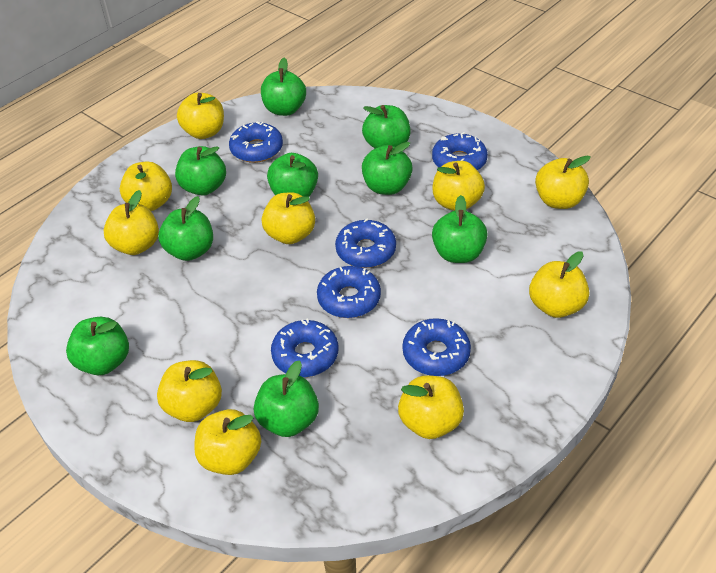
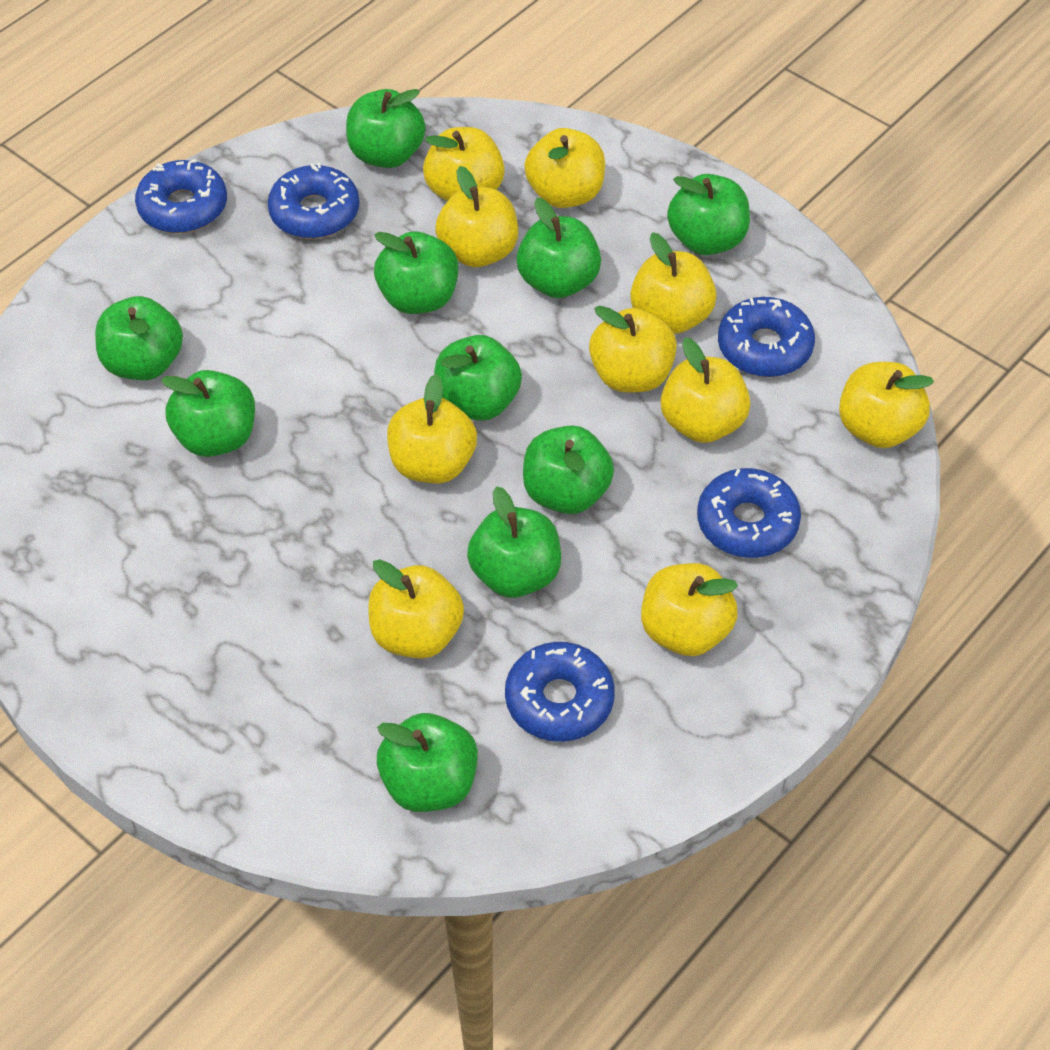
blue donut: [229,122,283,163] [271,318,339,377] [317,266,381,318] [335,219,396,268] [402,318,471,376] [432,132,488,170] = 6 -> [135,159,227,233] [268,162,359,239] [505,642,615,742] [697,468,801,558] [718,297,815,377] = 5
green apple: [66,317,129,375] [158,196,213,261] [175,146,226,196] [254,360,319,437] [261,58,306,116] [267,153,318,197] [362,105,410,148] [362,142,413,195] [432,195,488,263] = 9 -> [95,296,183,380] [161,370,255,457] [346,89,426,168] [374,231,458,314] [377,713,478,812] [434,335,522,421] [467,486,561,598] [516,198,601,298] [523,425,614,514] [667,174,750,255] = 10

